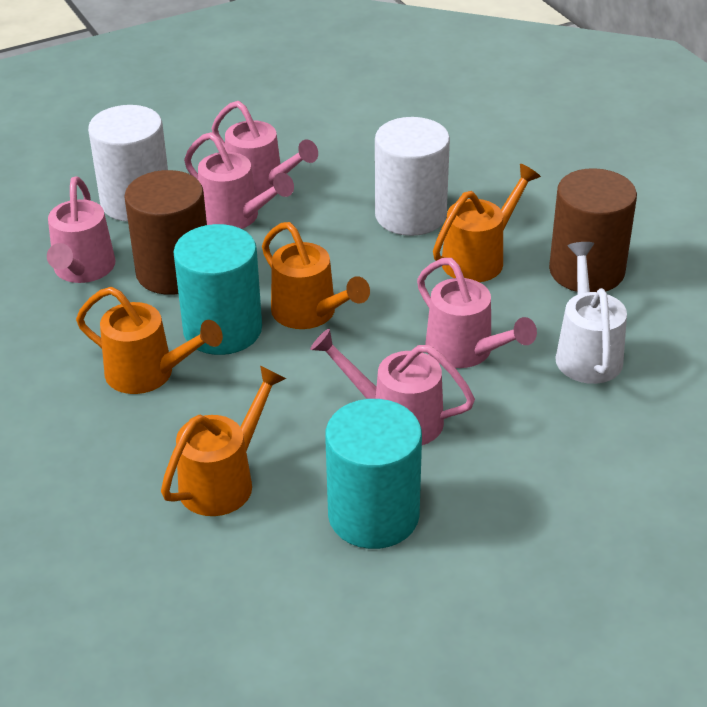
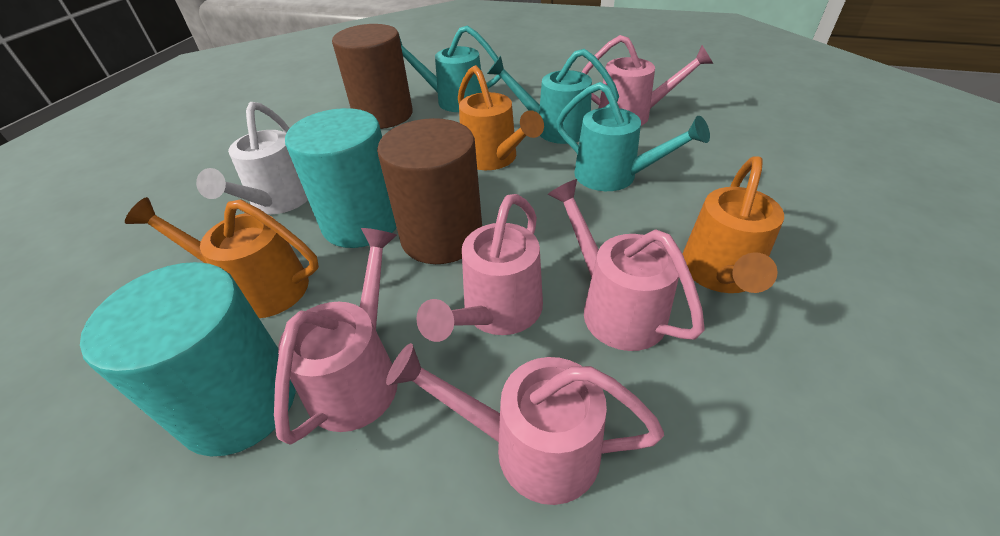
orange watering can: [76,287,223,394] [161,365,286,516] [262,222,370,329] [433,164,541,282] = 4 -> [125,197,319,318] [458,65,544,170] [682,156,784,293] = 3
turquoise watering can: none = 0 -> [399,25,501,112] [487,49,619,144] [556,82,710,191] = 3
white cylinder: [88,105,168,222] [375,117,450,236] = 2 -> none = 0

